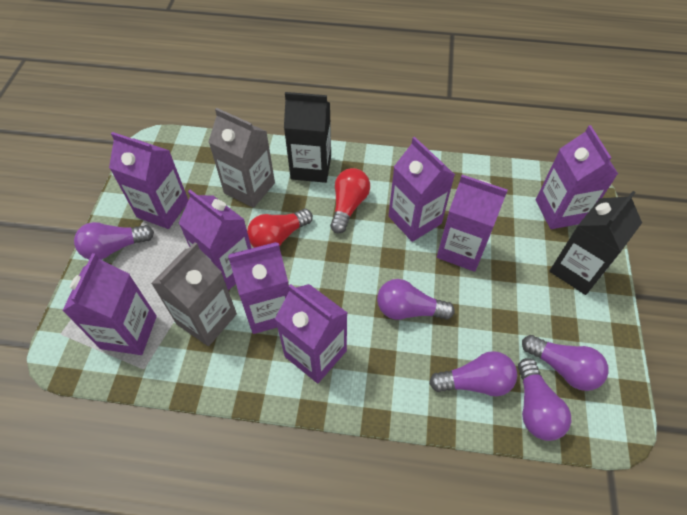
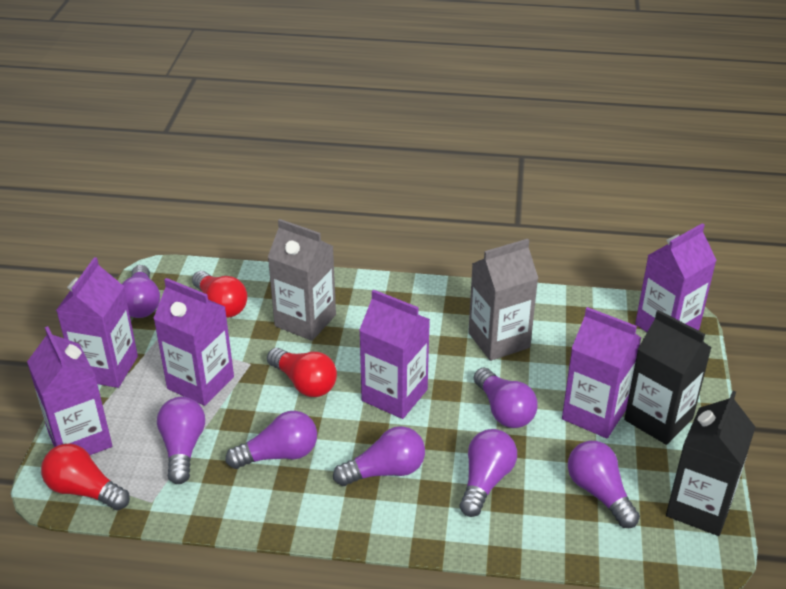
purple carton: [62,253,157,355] [109,132,188,229] [179,190,251,291] [228,242,289,334] [275,284,348,383] [388,137,455,242] [437,175,508,272] [536,125,618,229] = 8 -> [27,326,112,455] [56,257,138,388] [153,278,234,406] [359,289,430,419] [562,307,641,438] [635,223,717,332] = 6
purple light bulb: [74,222,154,260] [377,279,455,320] [429,351,517,396] [518,358,571,441] [522,335,609,391] = 5 -> [122,265,160,318] [157,397,205,484] [226,411,317,469] [333,426,425,486] [460,429,517,517] [474,367,538,428] [568,441,640,528] = 7
red light bulb: [247,209,313,248] [330,168,370,233] = 2 -> [41,443,130,510] [192,271,247,318] [267,348,337,397] = 3

